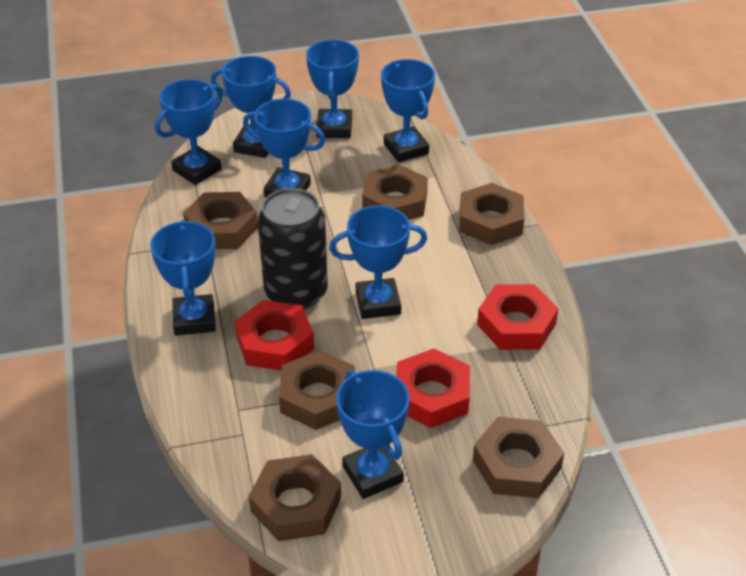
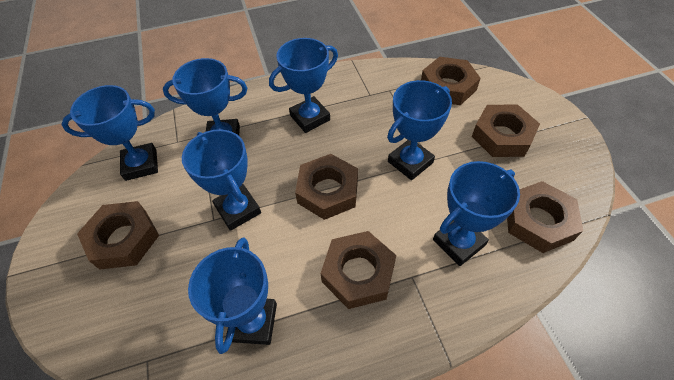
black can: [258,188,328,309] = 1 -> none = 0
blue trophy: [150,220,216,336] [155,79,223,185] [211,56,291,158] [243,99,325,198] [306,40,359,138] [329,206,427,319] [336,370,410,499] [381,59,435,162] = 8 -> [62,85,158,181] [163,58,247,136] [182,129,261,231] [188,238,277,354] [269,38,338,133] [387,80,452,180] [433,161,520,266] = 7
red nut: [235,300,314,371] [396,348,470,428] [477,284,559,350] = 3 -> none = 0

